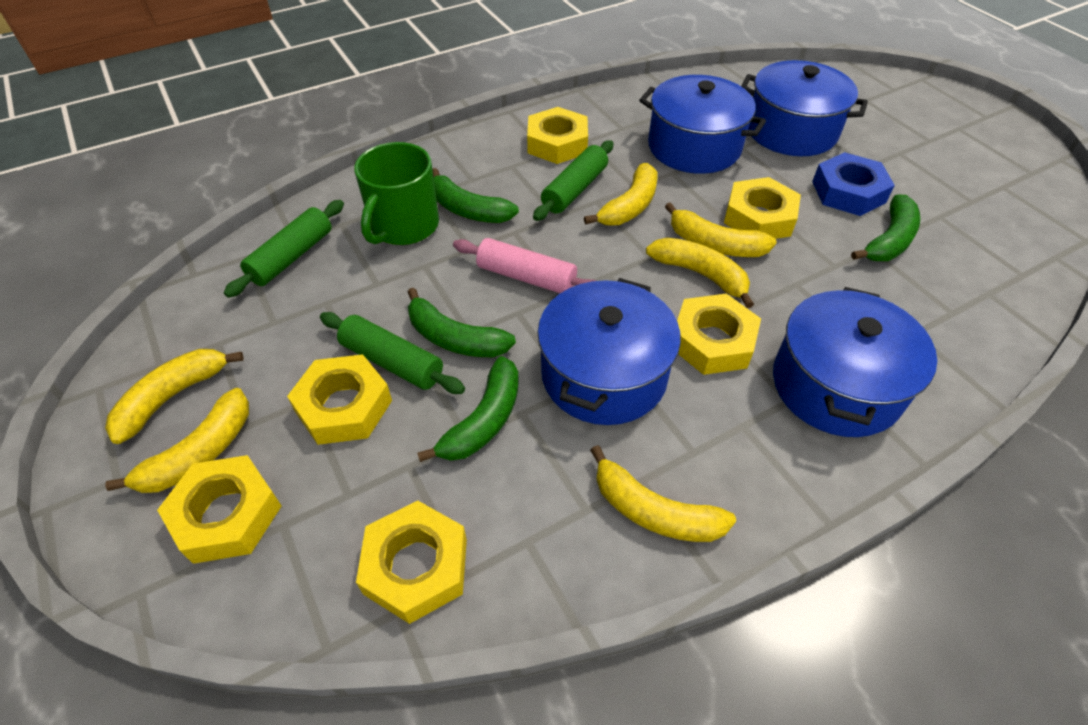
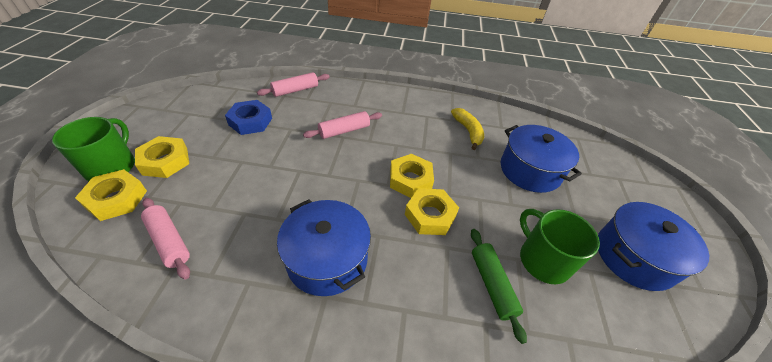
blue pot: [537,278,681,425] [639,75,766,174] [741,60,868,156] [773,287,937,437] = 4 -> [277,199,371,296] [501,125,582,193] [598,202,709,291] = 3
green banana: [408,288,516,357] [417,356,519,462] [432,168,519,223] [851,194,920,261] = 4 -> none = 0
green mug: [354,142,439,245] = 1 -> [52,117,135,181] [520,209,600,284] = 2
green rolling pin: [224,200,344,298] [320,312,465,394] [533,140,613,221] = 3 -> [471,229,527,344] = 1
pink rolling pin: [453,238,596,293] = 1 -> [141,198,190,279] [257,72,330,97] [303,111,382,139] = 3
yellow banana: [105,349,244,444] [105,388,249,493] [584,163,657,225] [590,445,736,542] [646,237,754,308] [665,202,777,257] = 6 -> [451,108,484,150] = 1
yellow nut: [157,455,282,564] [287,354,392,445] [356,501,467,624] [527,107,588,164] [677,294,761,375] [724,177,801,239] = 6 -> [75,169,147,221] [135,136,189,178] [390,154,434,198] [405,188,459,235] = 4

